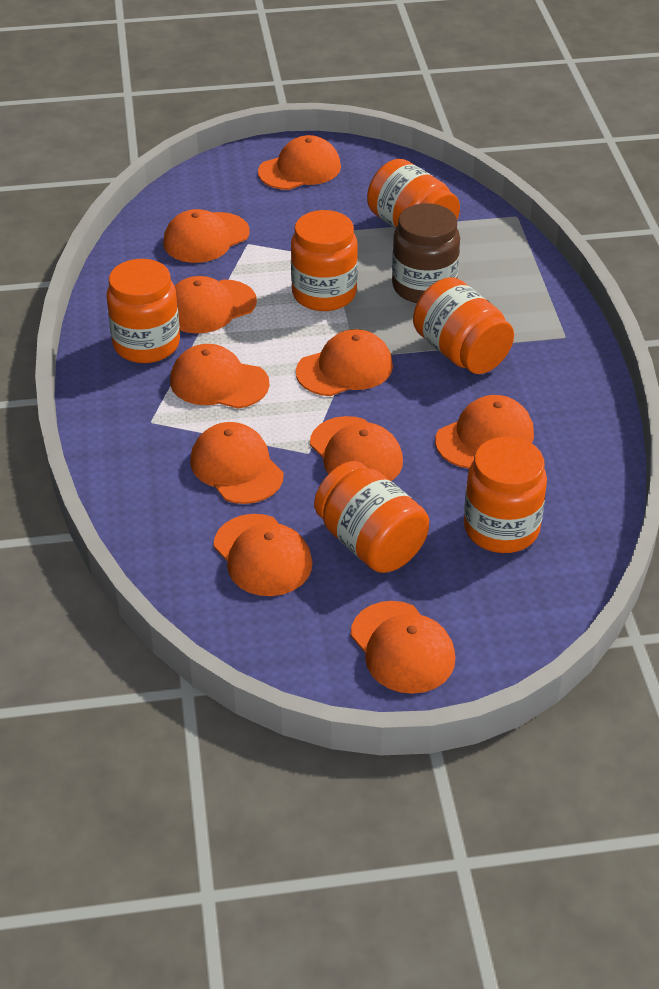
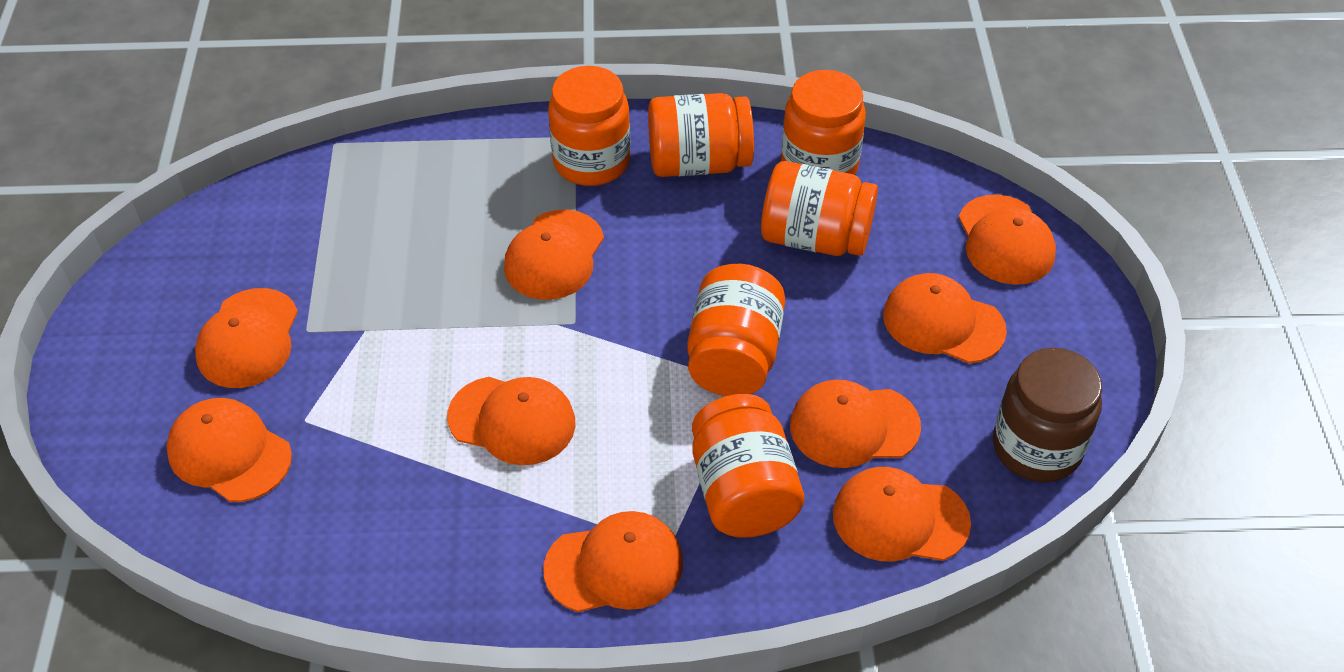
orange cap: [163,209,250,263] [170,344,269,409] [175,276,257,334] [190,422,284,504] [213,514,313,596] [258,135,341,190] [296,329,393,396] [310,416,403,481] [351,601,455,694] [435,395,534,469] = 10 -> [166,398,292,502] [195,288,298,388] [447,377,576,465] [504,210,604,300] [543,511,683,612] [790,379,921,468] [833,467,971,561] [883,273,1007,363] [959,195,1056,285] = 9

